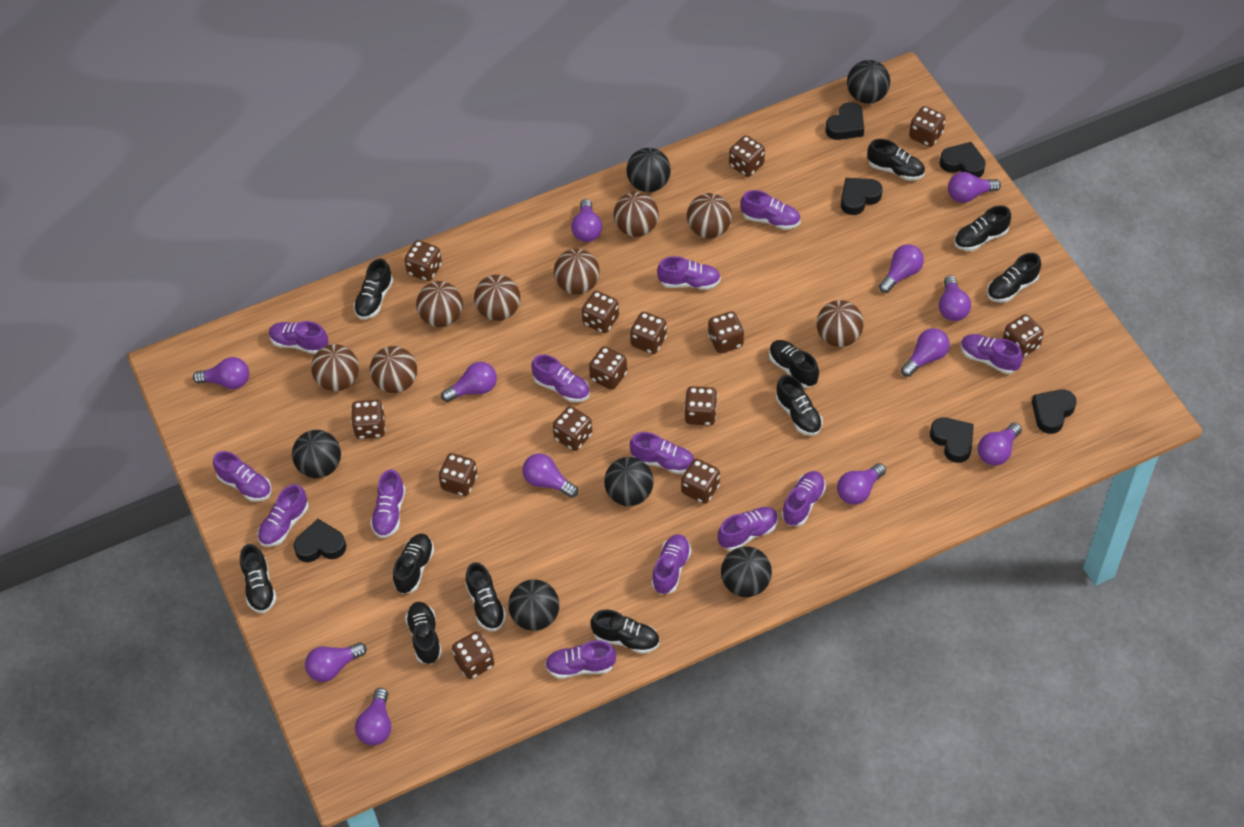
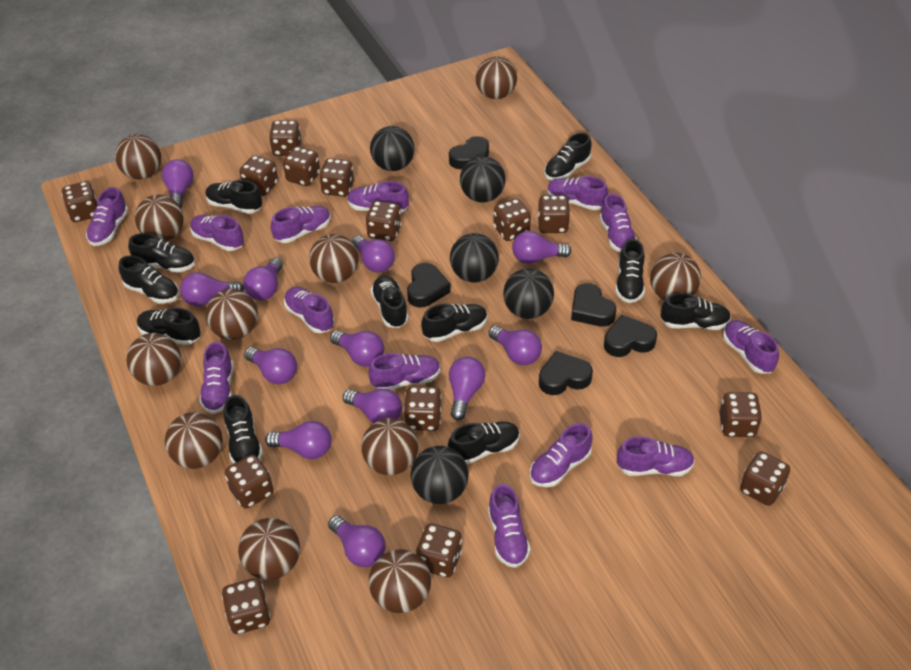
black ball: [292,430,341,478] [508,579,559,631] [604,457,653,506] [626,148,671,192] [721,546,772,597] [847,60,890,104] = 6 -> [370,126,414,171] [411,446,469,504] [450,233,499,283] [460,156,506,203] [503,268,554,319] = 5
black heart: [293,519,346,562] [825,102,864,140] [841,178,883,215] [930,417,974,463] [940,142,986,178] [1032,389,1077,434] = 6 -> [407,263,451,308] [449,136,489,169] [539,351,593,395] [571,283,616,327] [604,315,657,357] = 5
brown ball: [311,344,359,391] [370,346,417,393] [416,281,463,327] [474,275,520,321] [554,249,600,295] [614,192,659,237] [687,193,732,238] [816,300,864,347] = 8 -> [115,134,161,180] [126,333,181,386] [135,195,184,241] [165,412,223,469] [206,289,258,340] [238,518,300,580] [309,234,358,283] [361,418,418,475] [369,549,431,613] [475,56,517,99] [650,253,701,301] = 11

